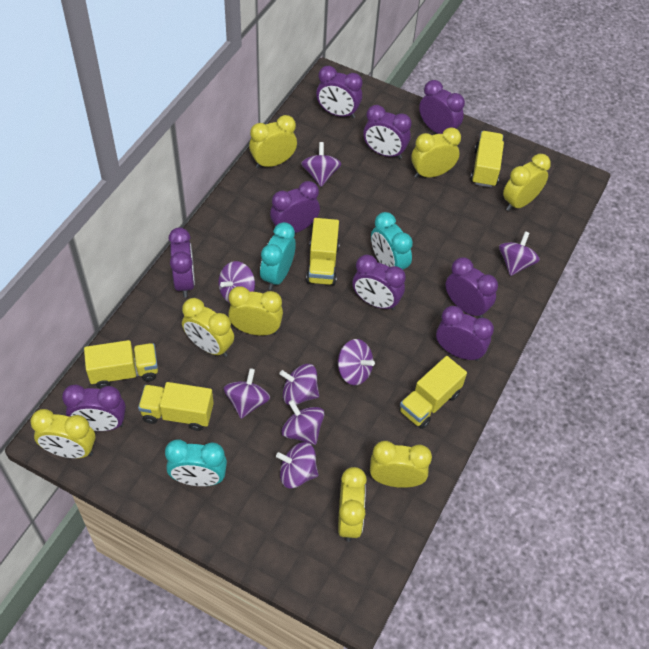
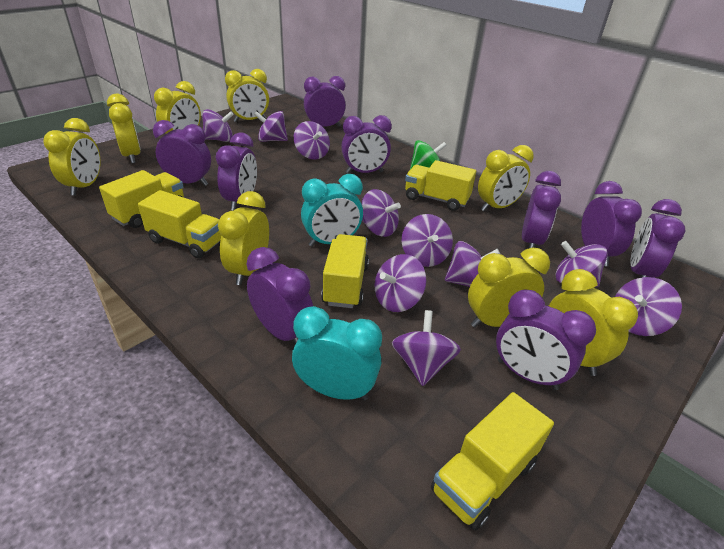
green spinning top: none = 0 -> [410,140,447,169] = 1
purple spinning top: [218,261,255,303] [224,368,270,419] [276,442,318,488] [279,364,319,405] [282,400,325,445] [301,142,341,187] [338,339,375,385] [499,231,540,276] = 8 -> [202,109,234,142] [254,111,288,142] [294,121,330,160] [361,189,401,237] [375,254,426,312] [392,310,461,386] [402,214,453,267] [445,241,500,287] [556,241,608,287] [615,277,682,336] = 10
turquoise clock: [165,440,227,486] [260,222,296,290] [371,212,413,270] = 3 -> [292,306,382,401] [301,174,363,247] = 2

